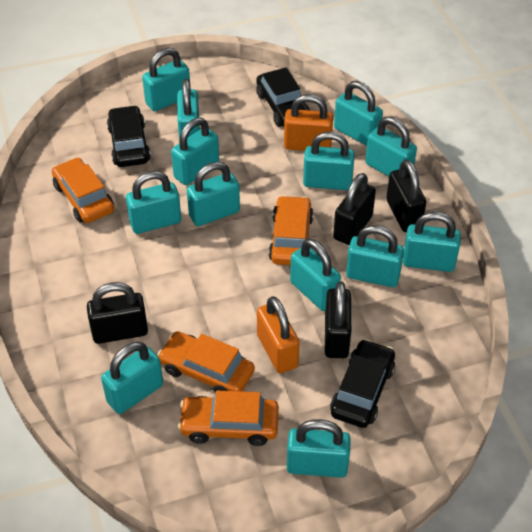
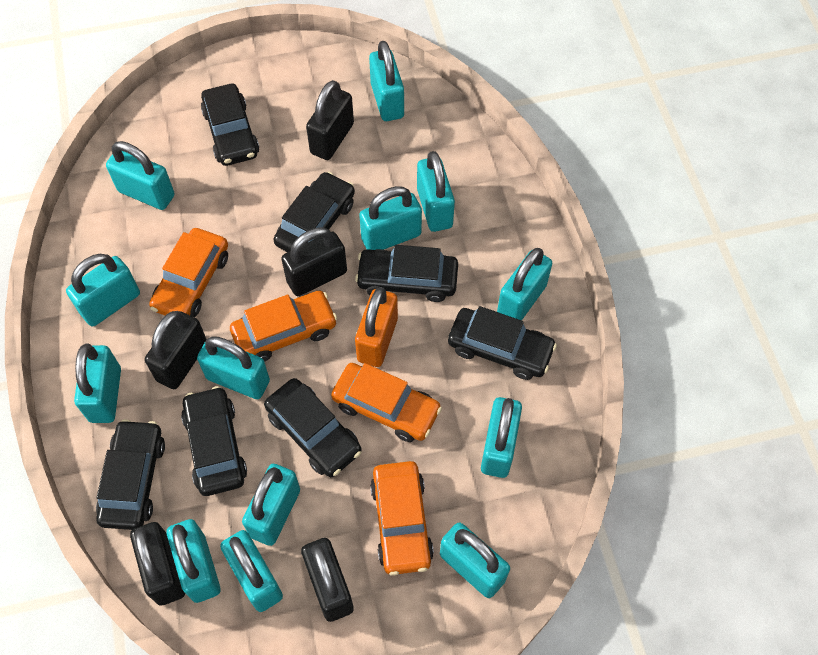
black car: [107,105,151,167] [256,67,310,127] [330,339,395,428] = 3 -> [96,419,165,530] [181,386,247,496] [201,84,259,166] [264,378,362,477] [273,171,355,252] [355,245,458,302] [448,306,557,380] = 7
black padlock: [87,282,148,344] [325,281,351,358] [333,173,376,245] [386,159,426,232] = 4 -> [130,522,185,606] [145,311,206,389] [281,227,347,296] [301,538,354,622] [306,80,354,160] = 5
orange padlock: [257,296,300,373] [284,94,333,151] = 2 -> [355,287,398,367] = 1

